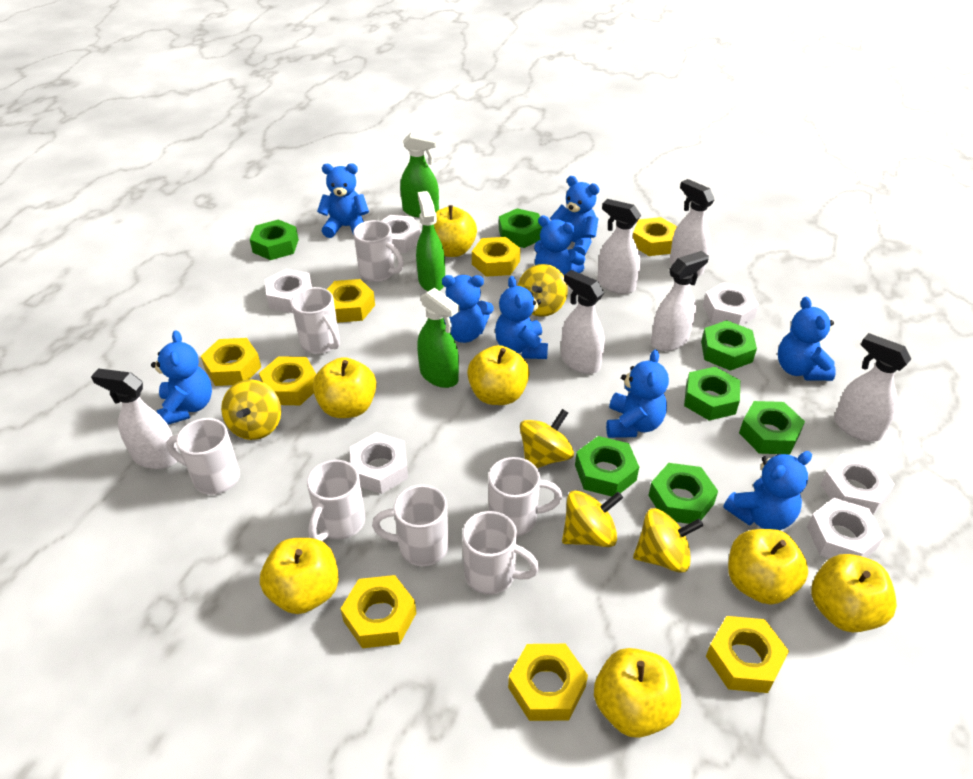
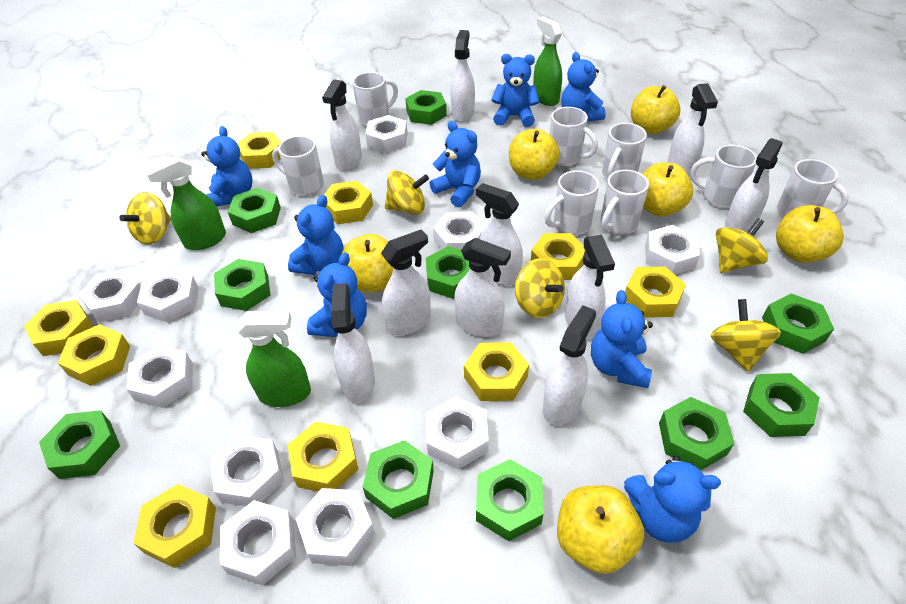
blue teddy bear: [151,330,212,425] [317,163,369,238] [442,275,494,343] [495,276,548,359] [534,215,585,275] [550,176,599,256] [606,350,669,438] [723,451,812,530] [778,297,836,381] = 9 -> [201,126,252,206] [288,195,344,275] [307,252,367,337] [429,121,481,207] [491,54,539,127] [561,52,606,121] [591,290,653,388] [624,456,721,543] = 8
green nut: [250,220,299,260] [499,208,542,248] [575,436,639,497] [648,463,718,524] [684,367,740,421] [701,320,757,371] [739,401,805,455] = 7 -> [39,410,120,479] [214,259,270,311] [228,188,281,233] [363,440,434,519] [405,90,447,125] [426,246,470,299] [476,459,544,541] [659,397,735,471] [743,373,820,437] [762,293,834,354] = 10
white mug: [166,418,240,495] [291,287,340,354] [307,460,365,541] [353,220,404,282] [372,485,449,566] [462,511,539,595] [488,457,562,536] = 7 -> [272,136,324,196] [352,72,398,127] [545,170,599,235] [550,107,598,166] [600,170,649,235] [602,123,647,180] [690,145,757,208] [776,159,849,218] = 8
white nut: [265,269,312,313] [350,432,408,494] [381,215,421,253] [703,282,759,326] [807,498,884,558] [820,454,895,515] = 6 -> [78,269,141,322] [126,345,193,408] [137,268,199,323] [210,435,284,506] [220,500,296,585] [296,488,375,566] [365,115,408,153] [426,396,489,469] [433,212,486,250] [645,225,700,275] = 10
white spray bottle: [91,369,178,469] [561,270,605,374] [597,199,641,294] [651,251,709,351] [670,179,715,276] [834,333,911,442] = 6 -> [322,79,362,171] [331,283,375,403] [381,230,431,335] [451,30,475,122] [454,238,511,337] [476,183,523,285] [543,305,596,426] [565,235,615,339] [668,83,718,177] [725,138,782,232] = 10
yellow apple: [260,538,339,614] [313,357,377,418] [434,205,477,257] [467,345,529,405] [594,648,681,738] [728,529,808,604] [812,554,897,632] = 7 -> [342,234,393,292] [509,129,560,180] [557,485,644,574] [631,85,680,134] [643,162,693,217] [776,205,843,263] = 6
yellow nut: [201,338,261,386] [259,356,316,405] [327,279,375,323] [340,575,416,648] [472,237,521,277] [508,644,588,721] [633,217,677,256] [706,616,789,693] = 8 -> [24,300,94,356] [58,324,130,386] [133,484,216,568] [237,132,281,169] [288,422,358,492] [324,181,373,224] [464,342,529,401] [531,233,585,280] [625,266,686,318] = 9

